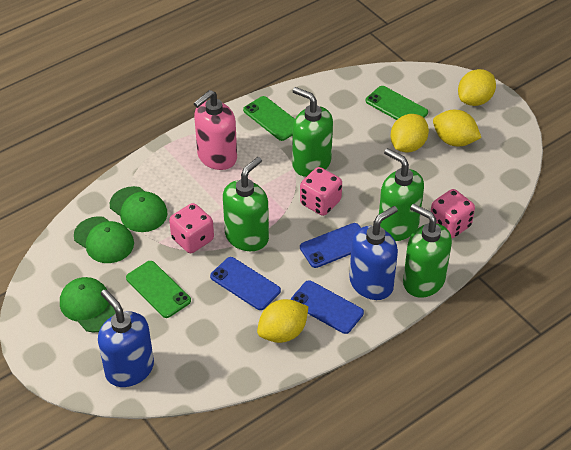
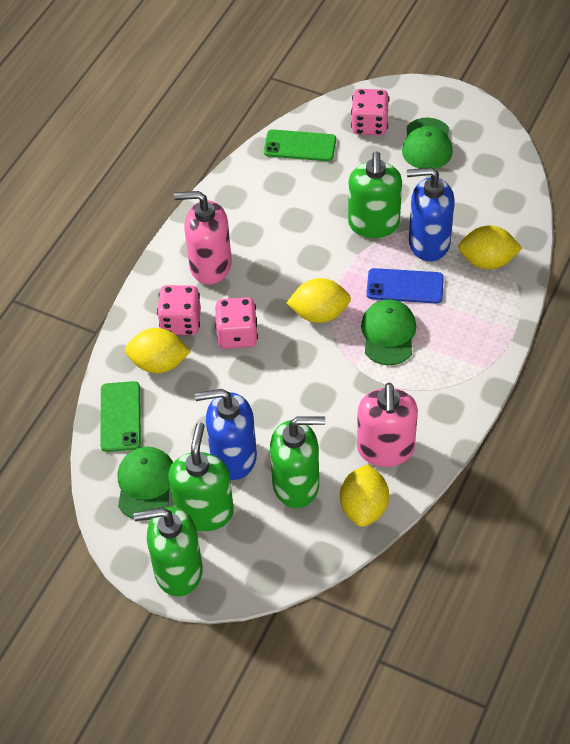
blue phone: [210,257,281,310] [290,280,364,334] [300,223,361,268] = 3 -> [366,268,444,303] = 1
green phone: [126,261,191,318] [243,96,295,141] [366,86,428,120] = 3 -> [100,381,141,452] [264,129,336,161] = 2
pink soap dispenser: [194,90,237,170] = 1 -> [174,191,232,285] [357,383,418,467] = 2

